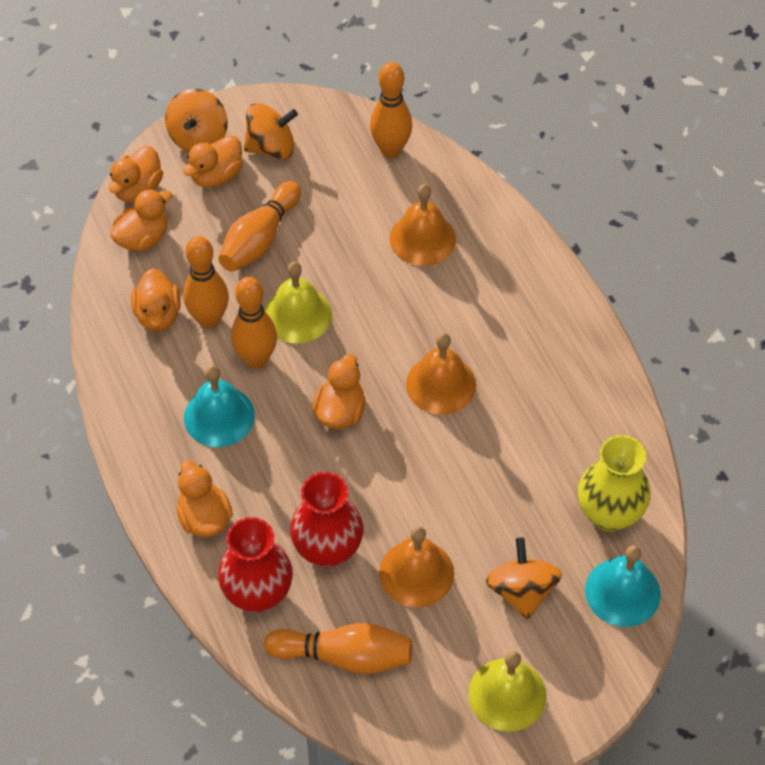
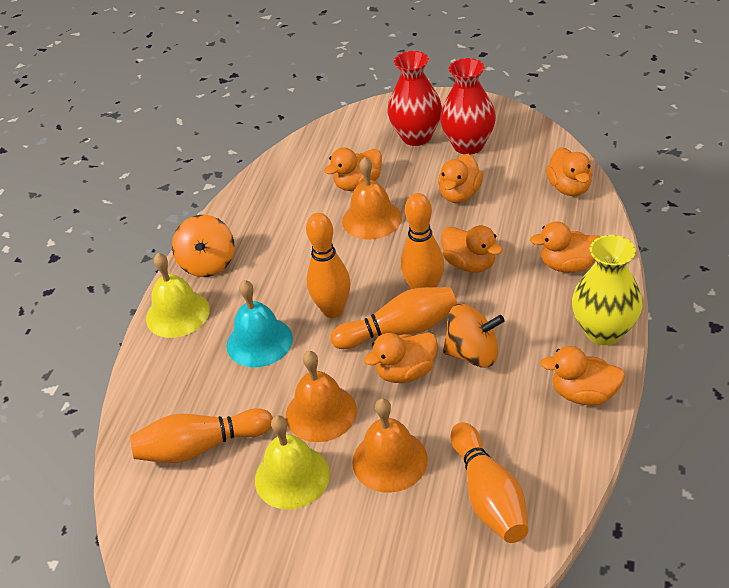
orange duck: [109,146,163,202] [110,189,172,251] [131,268,181,332] [176,460,233,537] [183,135,243,188] [312,354,366,429] = 6 -> [324,147,382,191] [364,332,438,383] [438,154,483,203] [441,225,503,272] [530,221,600,273] [540,346,625,406] [546,147,592,196] = 7
orange spinning top: [165,89,228,152] [244,103,298,159] [486,537,562,619] = 3 -> [172,215,235,277] [443,304,505,367] = 2
turquoise bell: [184,365,255,447] [585,545,661,627] = 2 -> [227,280,293,367] = 1

